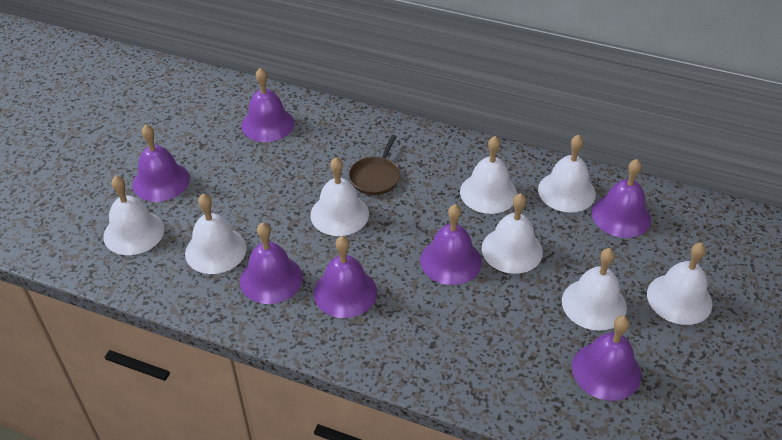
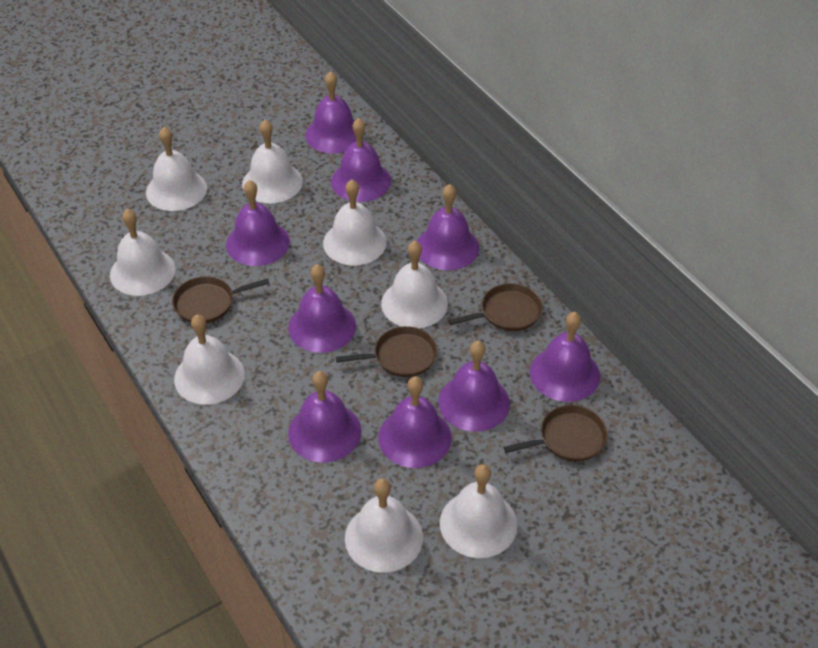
brown pan: [349,135,400,195] = 1 -> [172,276,270,323] [336,326,437,377] [448,283,543,331] [504,405,608,462] = 4
purple bell: [132,124,190,202] [240,222,303,304] [241,68,295,142] [314,236,377,318] [420,204,482,285] [572,316,641,401] [592,159,651,238] = 7 -> [226,180,290,266] [288,264,356,353] [288,371,361,463] [305,71,357,154] [331,118,391,202] [378,376,452,468] [417,184,479,270] [438,341,510,432] [530,312,600,402] = 9

